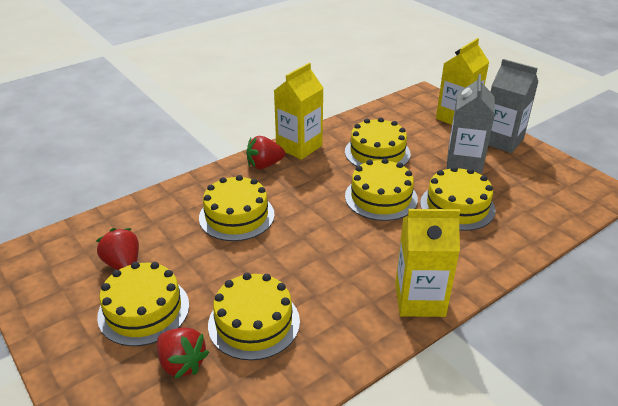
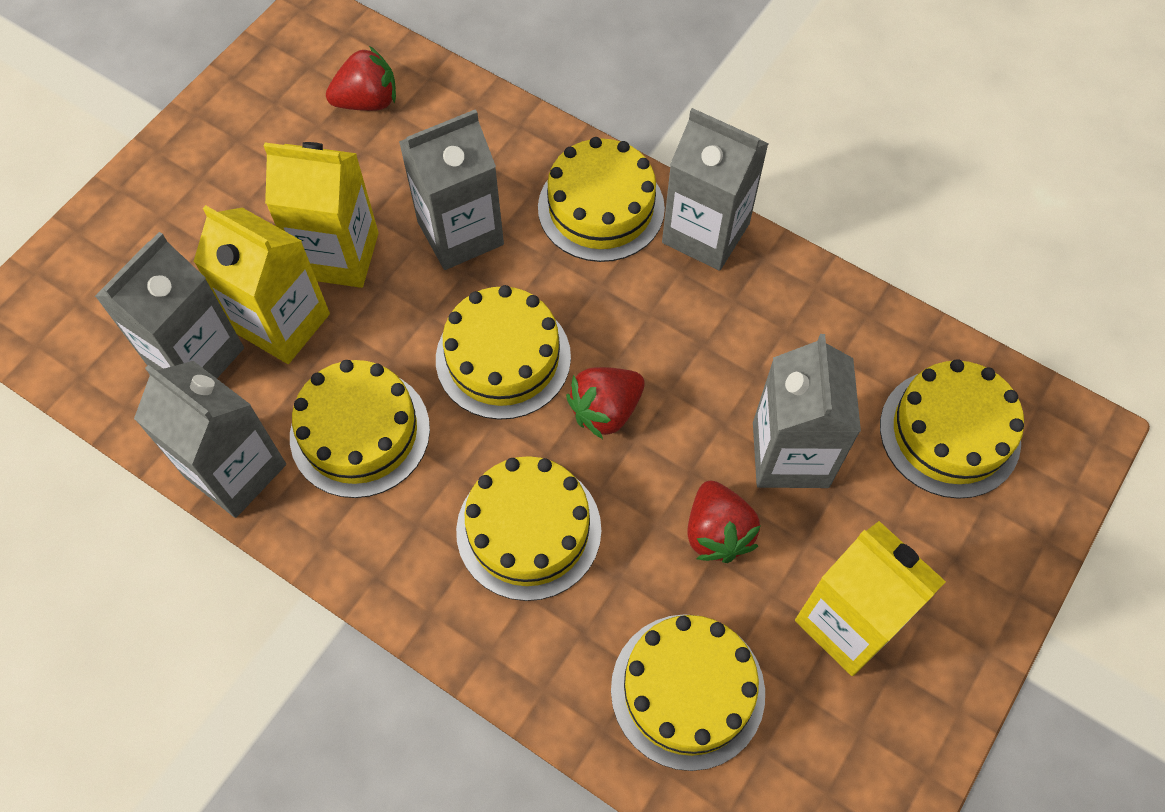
grey carton: [447,74,495,173] [488,59,538,153] = 2 -> [95,232,244,378] [134,361,286,518] [399,109,504,270] [662,108,769,271] [753,334,861,488] = 5

